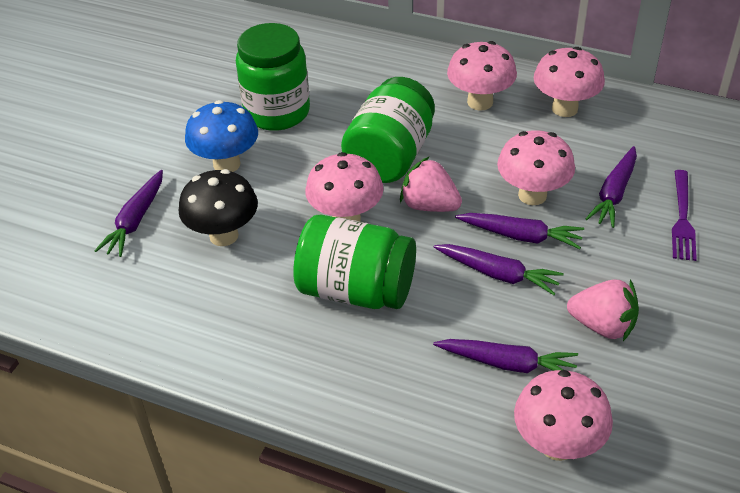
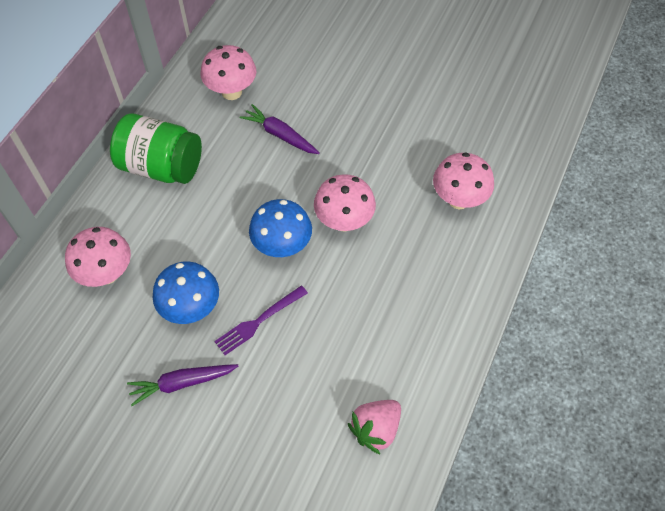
black mushroom: [178,169,258,246] = 1 -> none = 0
blue mushroom: [185,100,258,172] = 1 -> [153,262,219,324] [249,199,312,257] = 2
green jar: [236,23,310,131] [293,215,416,309] [341,77,435,183] = 3 -> [110,113,202,184] = 1
pink mushroom: [305,152,384,221] [447,41,517,111] [497,130,575,205] [514,370,613,461] [534,47,605,117] = 5 -> [65,227,131,287] [200,45,256,100] [314,174,376,232] [433,152,494,209] = 4
pink strawberry: [400,156,462,212] [567,279,639,341] = 2 -> [348,400,401,454] = 1
purple carrot: [94,170,163,257] [433,339,578,373] [434,244,564,295] [455,213,584,249] [585,146,637,228] = 5 -> [127,364,238,406] [240,104,319,154] = 2

